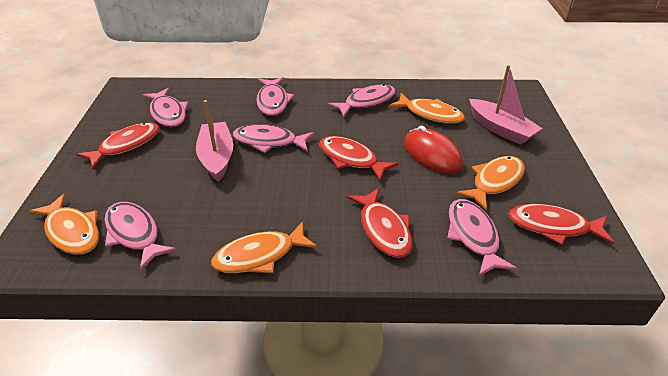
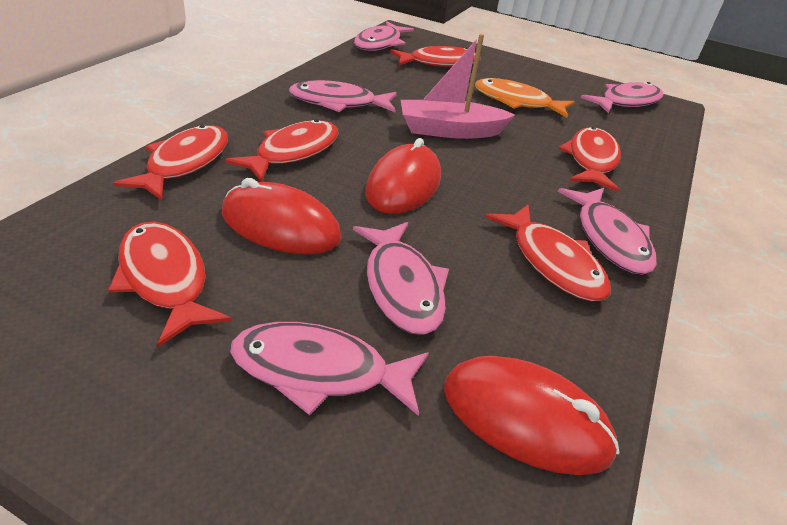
orange fish: [29,194,99,255] [211,221,318,273] [389,93,465,124] [456,156,525,210] = 4 -> [475,78,575,118] = 1
pink boat: [196,100,233,182] [469,65,543,145] = 2 -> [401,34,515,139] = 1
red fish: [76,122,160,169] [319,136,398,181] [347,188,412,258] [508,204,614,245] = 4 -> [108,222,232,347] [113,125,228,200] [225,119,338,182] [390,46,481,67] [485,205,611,301] [558,127,621,192] = 6
red mouse: [404,125,463,174] = 1 -> [222,178,342,255] [365,138,441,214] [444,356,619,475] = 3

